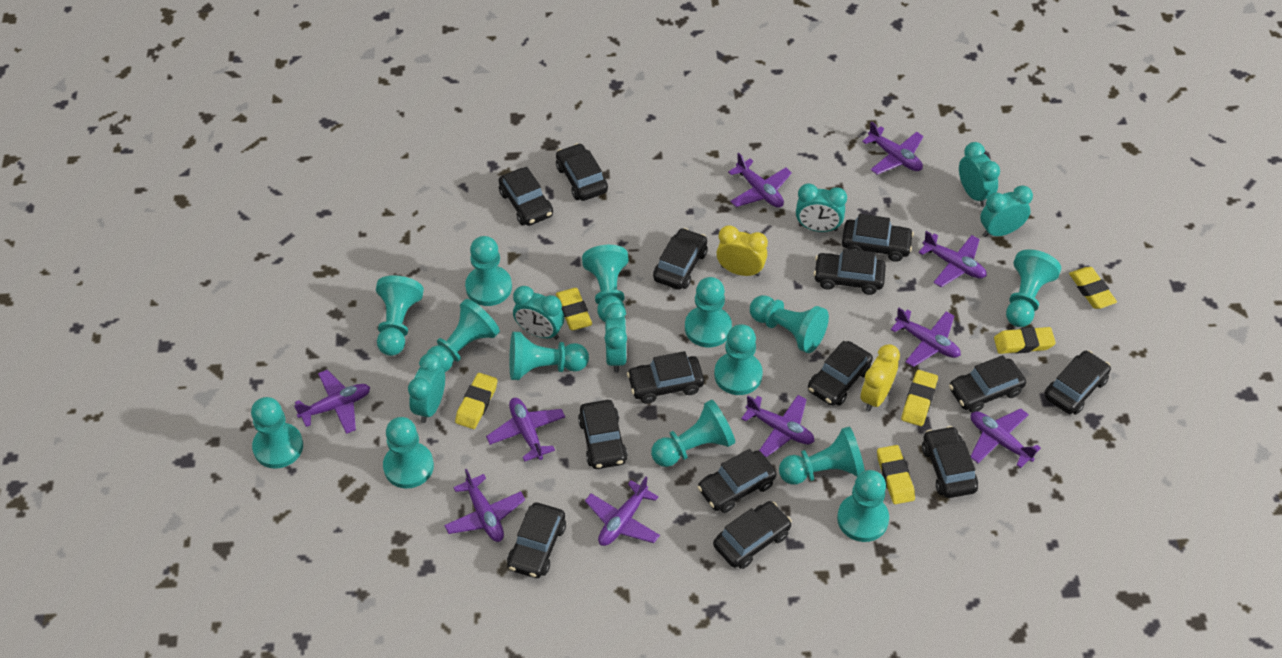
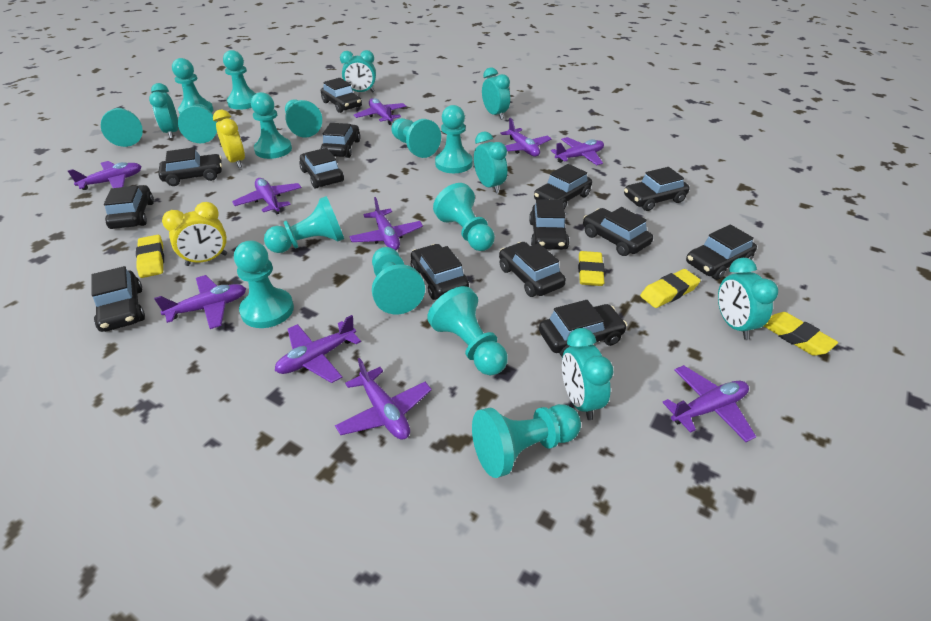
yellow eraser: [455,373,498,429] [556,288,592,330] [877,445,915,504] [901,370,938,426] [994,327,1056,354] [1069,267,1117,309] = 6 -> [136,235,164,278] [578,251,605,286] [640,269,701,308] [764,312,838,356] = 4

